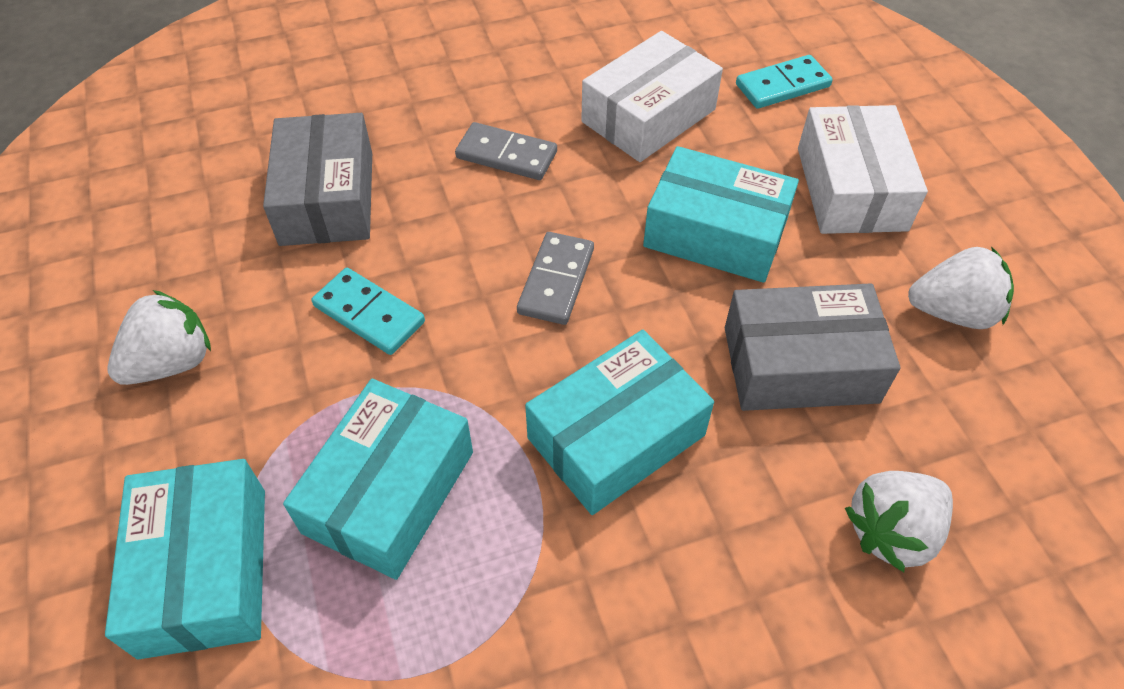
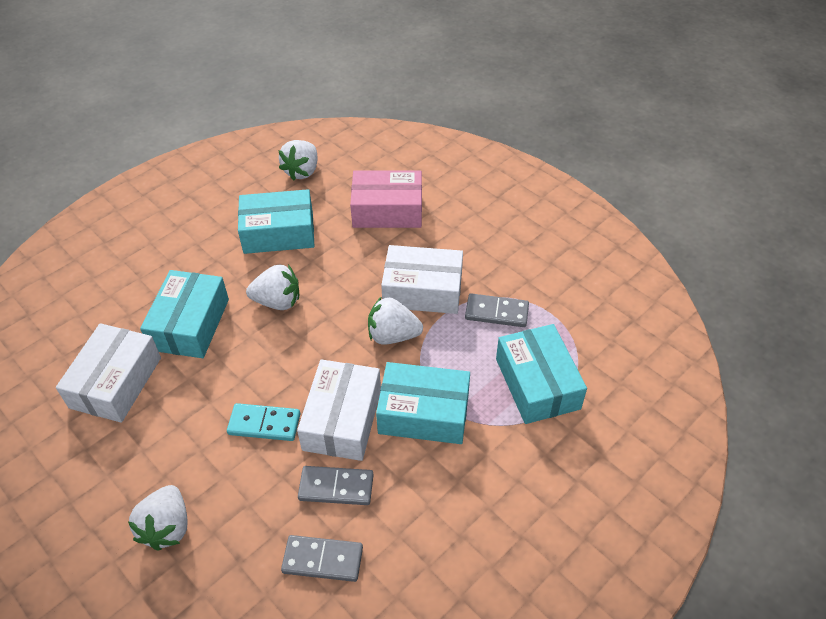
grey box: [263,113,372,246] [725,283,901,411] = 2 -> none = 0
grey domino: [455,122,557,180] [517,232,594,325] = 2 -> [281,535,363,582] [298,466,374,505] [465,293,529,327] = 3
pink box: none = 0 -> [350,171,422,228] = 1
turquoise domino: [312,268,425,355] [736,55,833,109] = 2 -> [227,403,300,441] = 1
white box: [581,31,723,162] [798,105,928,234] = 2 -> [56,323,161,423] [297,359,381,461] [381,245,463,314] = 3
white strawberry: [108,290,211,385] [845,471,953,572] [908,247,1014,329] = 3 -> [128,485,187,551] [246,265,299,310] [279,140,318,180] [368,296,423,345] = 4

